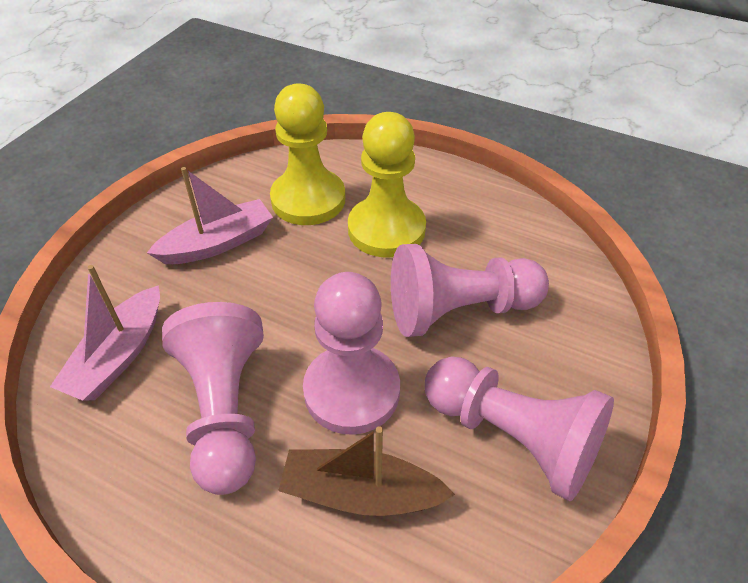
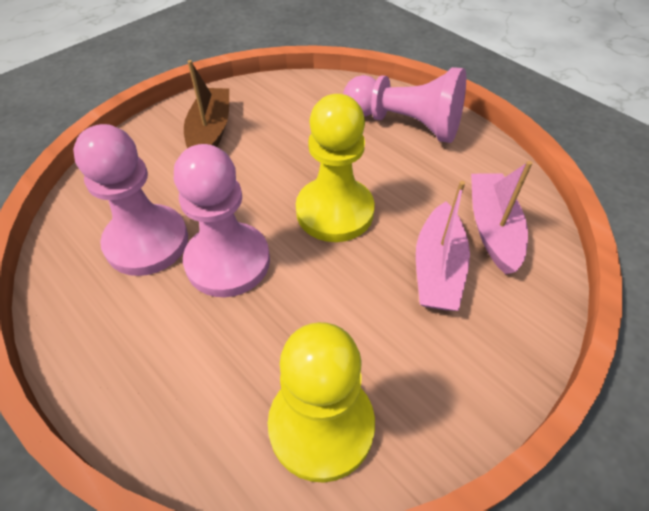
pink pawn: [162,302,264,495] [303,272,400,435] [391,244,549,337] [425,356,614,501] = 4 -> [73,124,188,276] [174,144,270,297] [343,67,466,143] = 3

